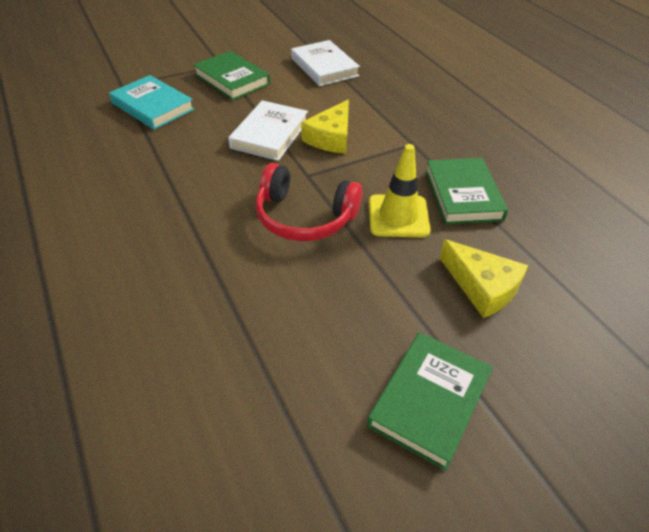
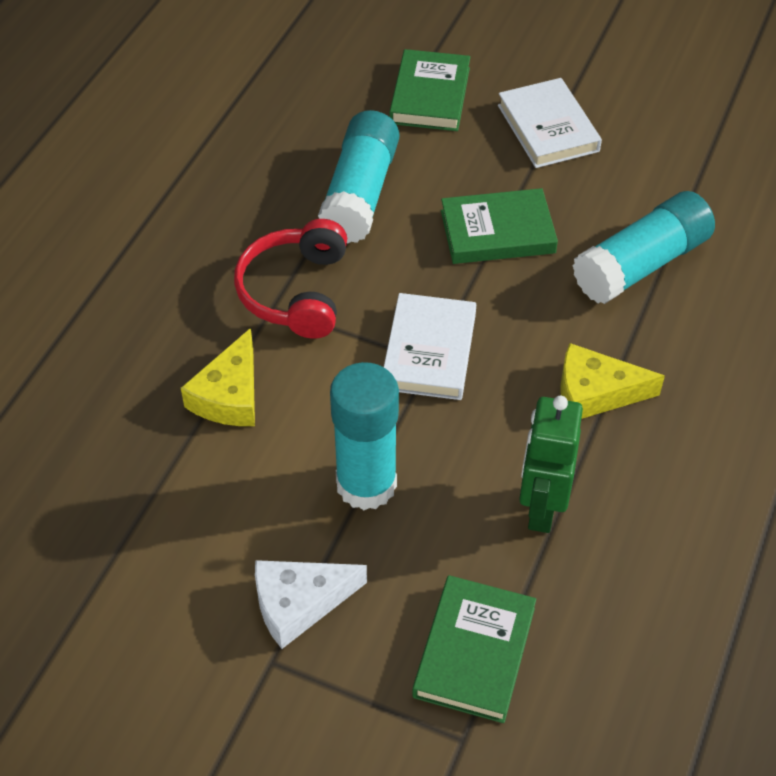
green robot: none = 0 -> [519,396,583,533] = 1
turquoise book: [109,75,194,130] = 1 -> none = 0
turquoise glue stick: none = 0 -> [318,110,399,244] [330,362,399,510] [573,191,715,304] = 3
white cheese: none = 0 -> [255,560,367,649] = 1
yellow traffic cone: [369,144,431,238] = 1 -> none = 0

